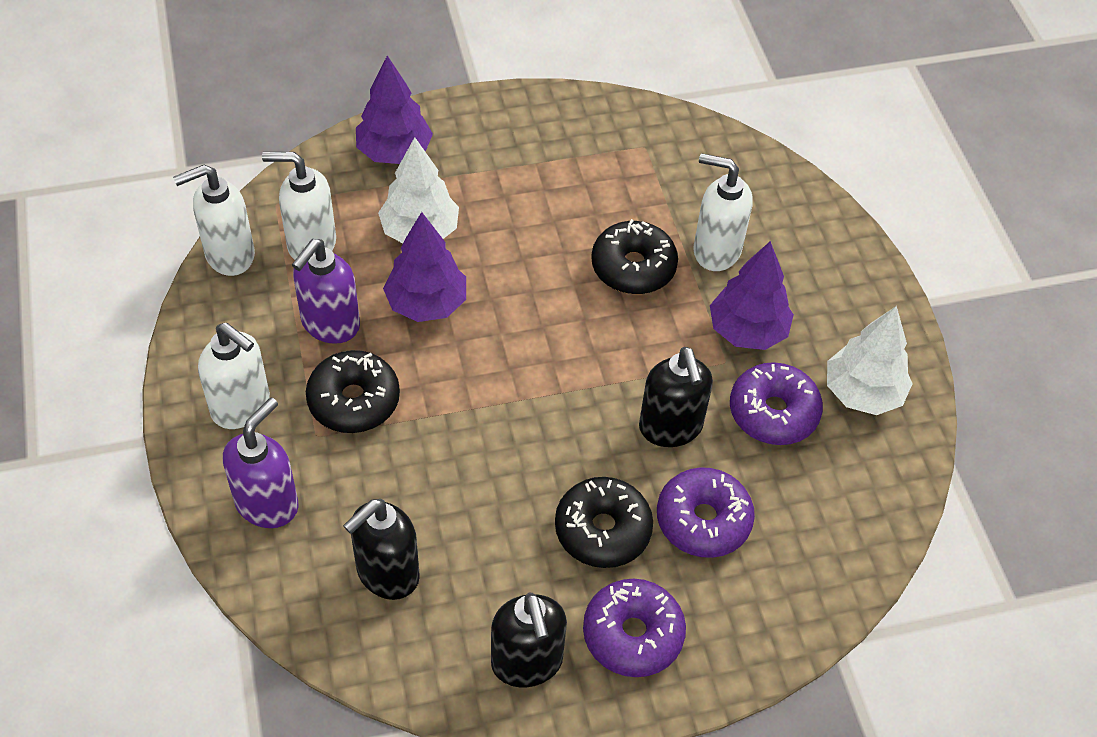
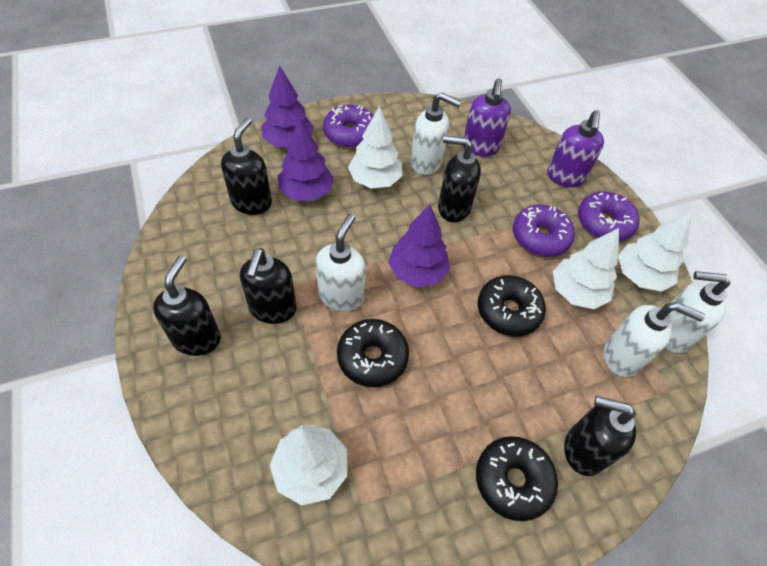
black soap dispenser: [343,499,420,600] [491,593,567,688] [639,347,713,447] = 3 -> [153,255,221,356] [221,118,272,215] [240,248,297,324] [438,135,481,222] [564,396,636,476] = 5
white tree: [378,137,459,243] [827,306,913,415] = 2 -> [269,425,347,505] [348,106,402,189] [553,228,619,309] [619,211,693,292] = 4

